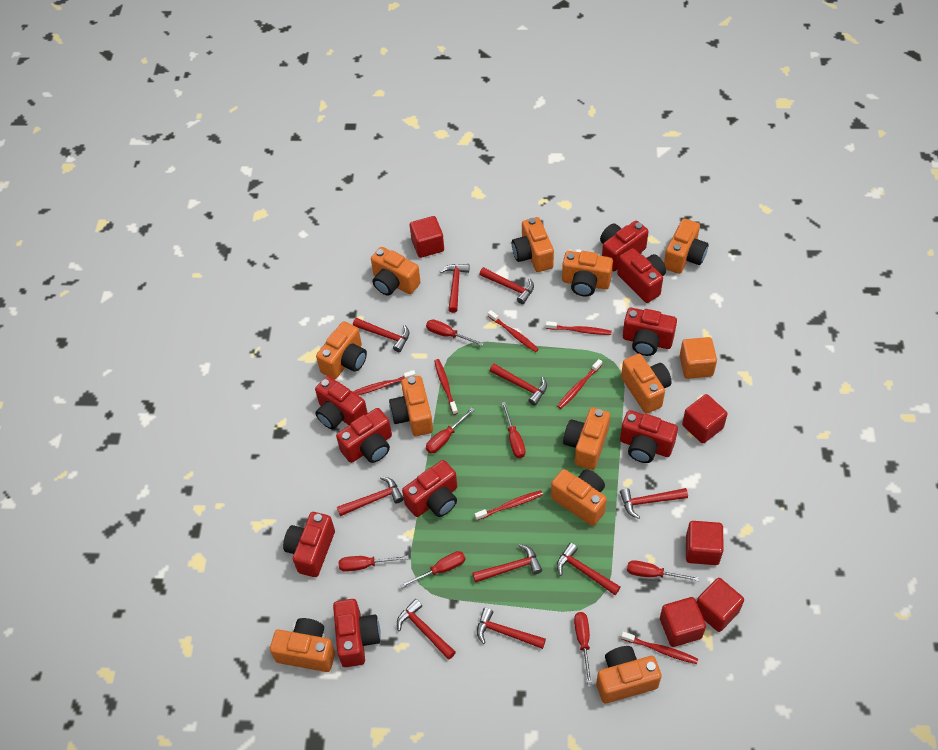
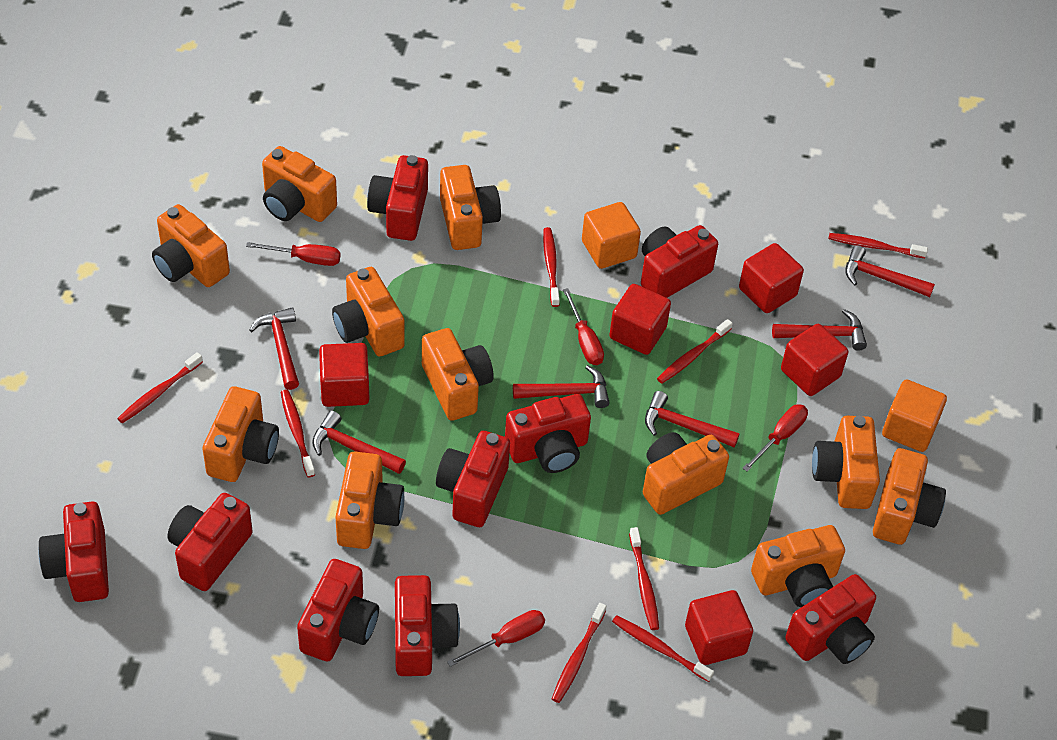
orange cube: [679,337,717,379] = 1 -> [582,202,641,269] [882,379,947,452] = 2
red hammer: [337,476,404,516] [353,318,409,352] [397,599,456,660] [440,264,469,313] [472,544,542,583] [477,608,546,649] [479,267,534,304] [490,364,547,406] [557,543,620,595] [620,488,688,519] = 10 -> [249,307,299,390] [312,411,406,474] [513,365,610,408] [645,391,740,448] [772,309,867,351] [845,245,935,297] = 6
red screwdriver: [339,556,409,572] [400,551,465,588] [426,319,484,346] [426,408,475,453] [501,402,526,458] [574,612,592,684] [627,560,699,581] = 7 -> [246,242,341,266] [447,610,545,667] [563,288,604,365] [742,404,808,472] = 4
red toothbrush: [353,370,416,395] [434,359,458,415] [475,490,543,520] [488,310,539,352] [546,321,612,335] [557,359,602,409] [621,632,698,664] = 7 -> [117,352,203,423] [281,390,315,477] [543,227,560,307] [552,603,606,703] [612,615,714,682] [629,527,659,630] [657,319,733,384] [829,233,928,258] = 8

